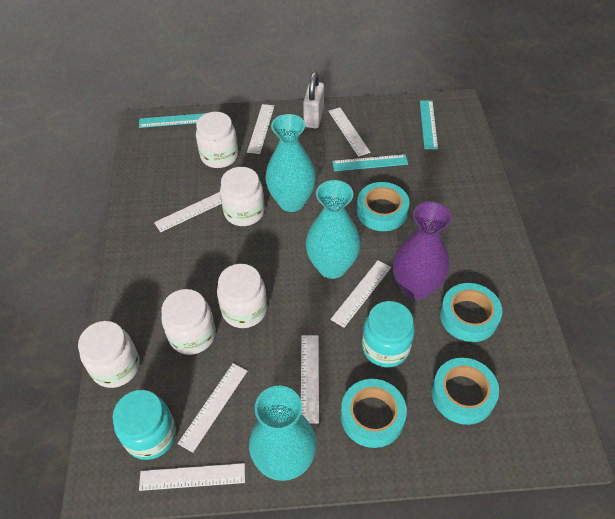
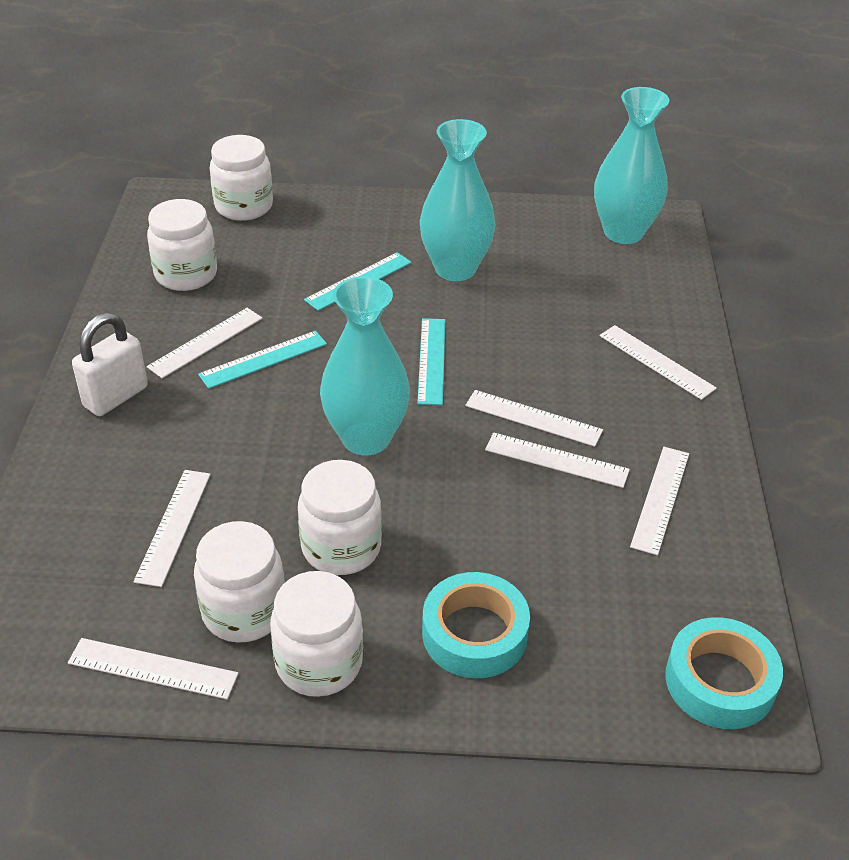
purple vase: [393,202,452,300] = 1 -> none = 0
turquoise jar: [113,390,176,460] [362,301,415,368] = 2 -> none = 0
turquoise tape: [341,379,407,448] [357,182,410,231] [432,358,499,425] [440,283,502,342] = 4 -> [422,572,530,678] [665,617,783,729] = 2

